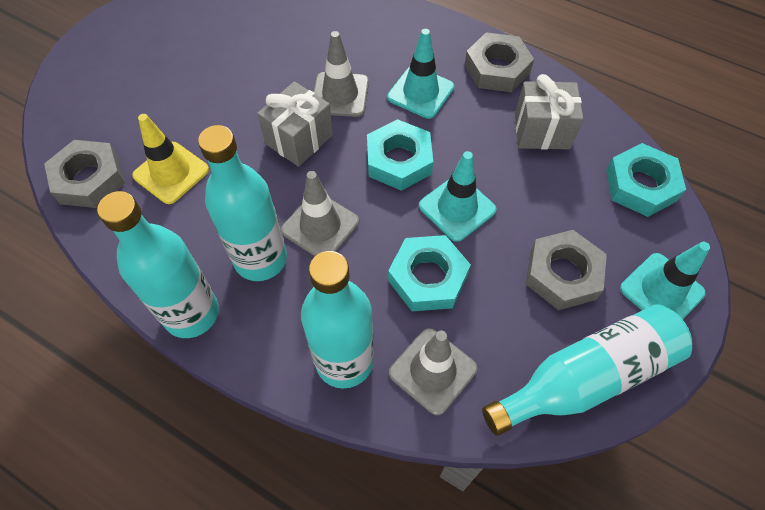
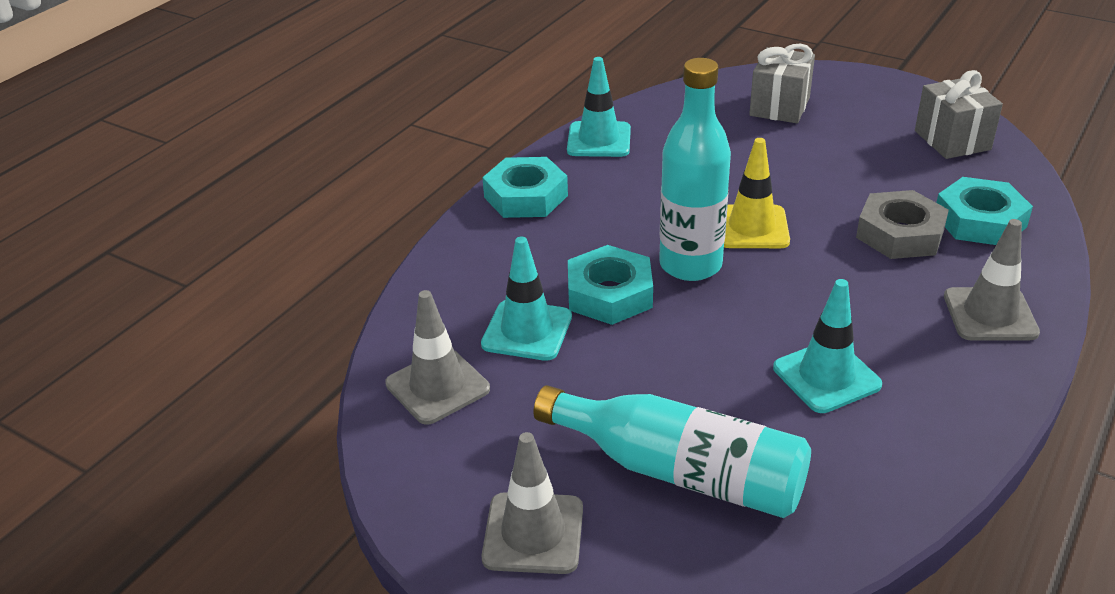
grey nut: [44,140,125,208] [465,32,534,92] [526,230,607,310] = 3 -> [856,190,949,259] = 1
turquoise bottle: [97,191,219,338] [198,125,287,281] [301,251,374,389] [482,304,692,436] = 4 -> [533,385,811,518] [659,58,731,281] = 2

